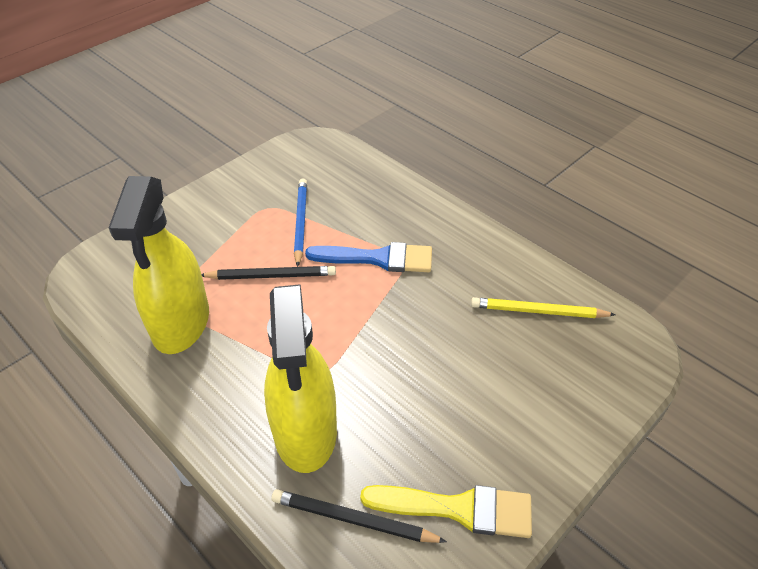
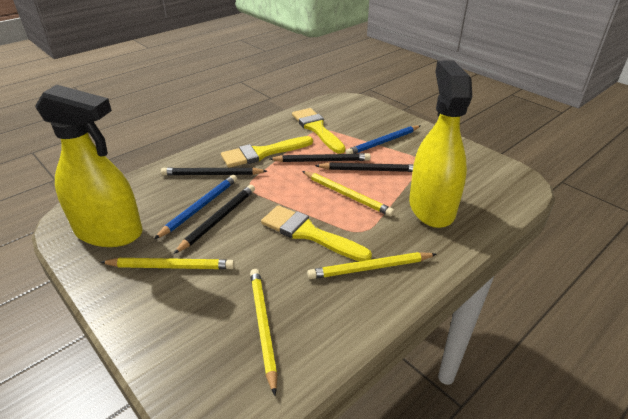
black pencil: [201,266,336,280] [271,489,447,543] = 2 -> [161,168,267,176] [174,185,255,254] [269,153,371,162] [315,162,414,172] = 4
blue brush: [305,242,432,272] = 1 -> none = 0
blue pencil: [294,178,307,267] = 1 -> [154,175,237,239] [346,125,420,154] = 2
yellow brush: [360,485,532,538] = 1 -> [221,136,313,168] [261,205,372,261] [292,108,346,154] = 3
yellow pencil: [471,297,616,318] = 1 -> [101,258,235,269] [250,269,277,396] [302,171,395,217] [307,252,436,279] = 4

